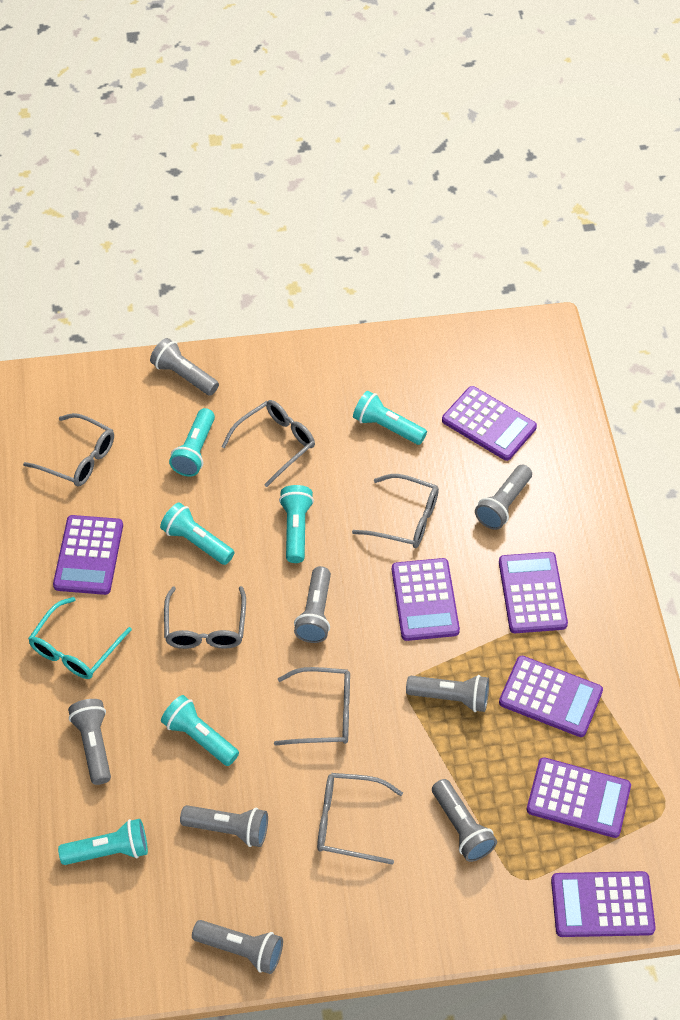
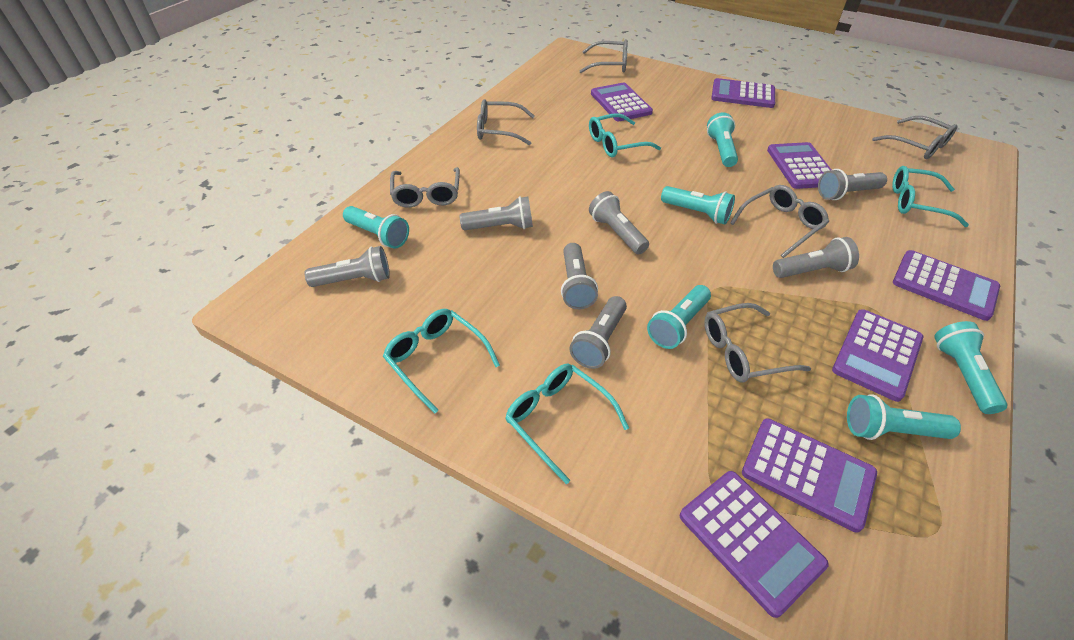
grey flashlight: [68,699,111,785] [150,338,219,396] [180,805,268,847] [192,920,283,974] [294,566,331,643] [406,675,489,712] [432,779,497,862] [475,465,532,530] = 8 -> [304,246,390,287] [460,196,533,230] [561,243,598,309] [570,296,627,369] [589,191,649,254] [773,237,859,278] [818,169,887,200] = 7
turquoise glasses: [28,597,132,679] = 1 -> [383,309,500,414] [505,364,629,484] [589,113,661,157] [892,166,969,227] = 4

